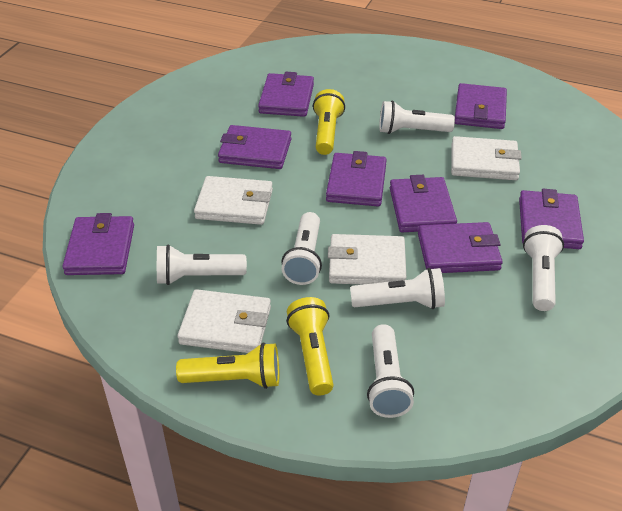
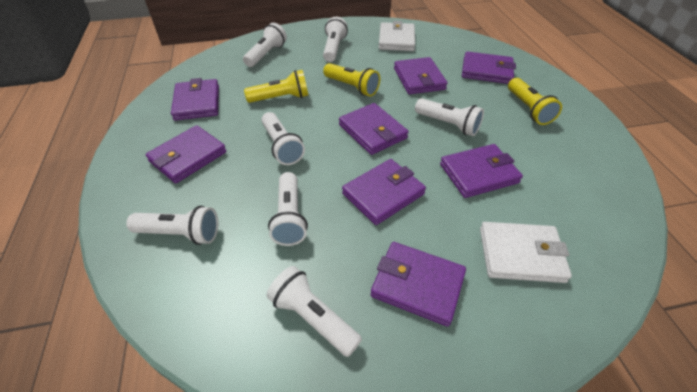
white flashlight: [157,245,247,285] [281,212,322,285] [350,268,445,309] [367,324,414,418] [379,101,455,134] [523,225,564,311] = 6 -> [126,206,218,245] [243,23,287,67] [261,112,305,165] [267,266,362,357] [268,172,308,246] [323,17,348,62] [415,98,484,136] = 7
white wallet: [178,289,271,353] [194,176,273,225] [328,234,406,285] [451,136,522,180] = 4 -> [379,21,415,51] [480,222,572,283] = 2

